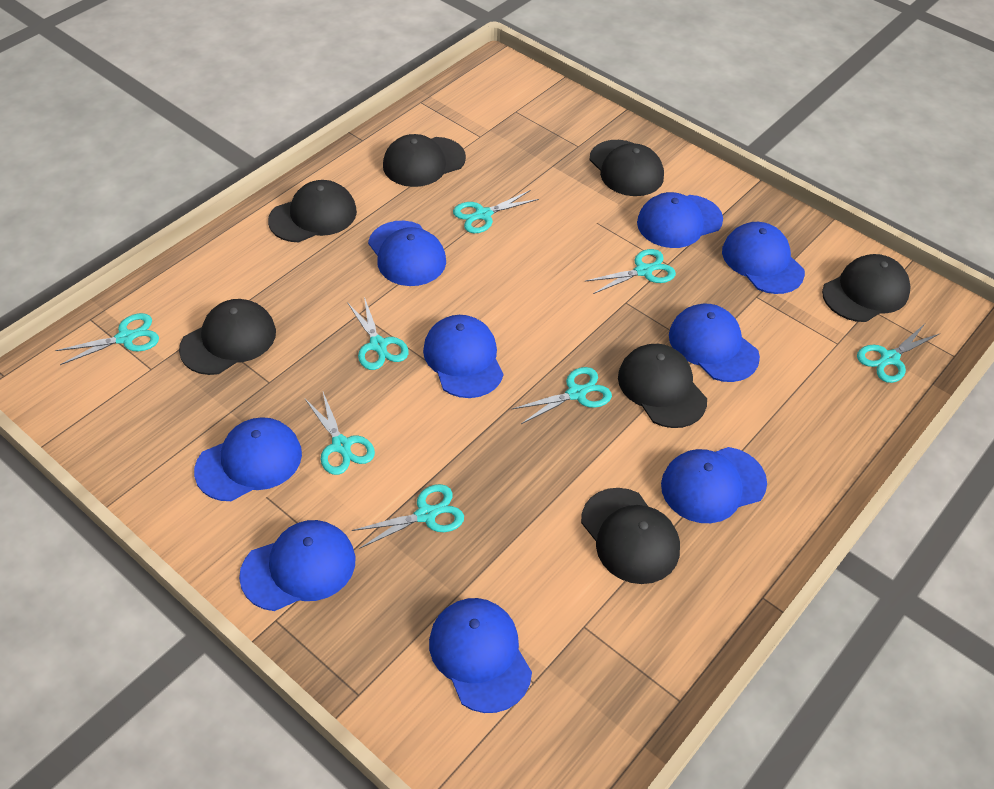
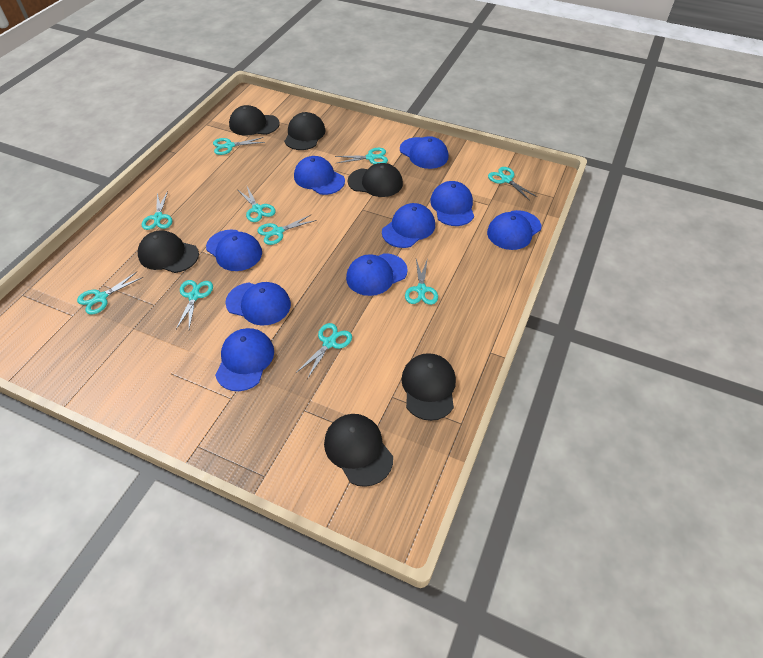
black cap: [179,299,276,375] [268,180,357,242] [383,134,466,187] [581,488,680,584] [589,140,664,196] [618,344,707,428] [822,254,911,322] = 7 -> [138,231,199,273] [229,105,280,135] [284,112,326,150] [324,414,393,487] [348,163,403,197] [401,353,456,421] = 6
turquoise scissors: [55,313,159,365] [305,392,375,475] [347,297,409,370] [352,484,464,549] [453,190,539,233] [512,367,612,424] [586,249,676,294] [857,324,939,383] = 8 -> [77,272,143,315] [142,191,172,230] [176,280,213,329] [213,137,265,155] [237,186,276,222] [257,214,316,245] [296,323,352,379] [335,148,388,164] [405,258,438,305] [488,167,537,201] = 10

